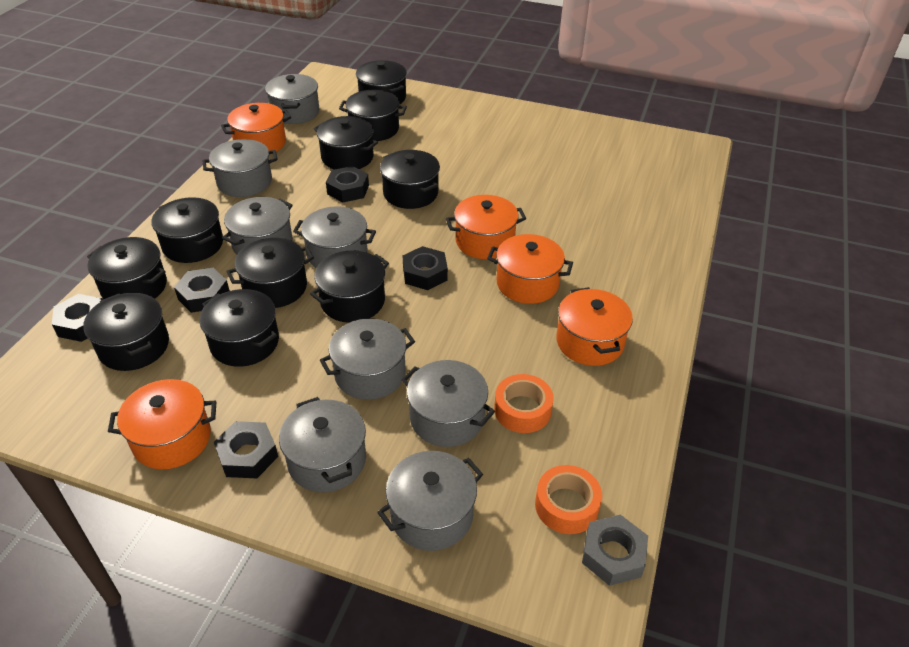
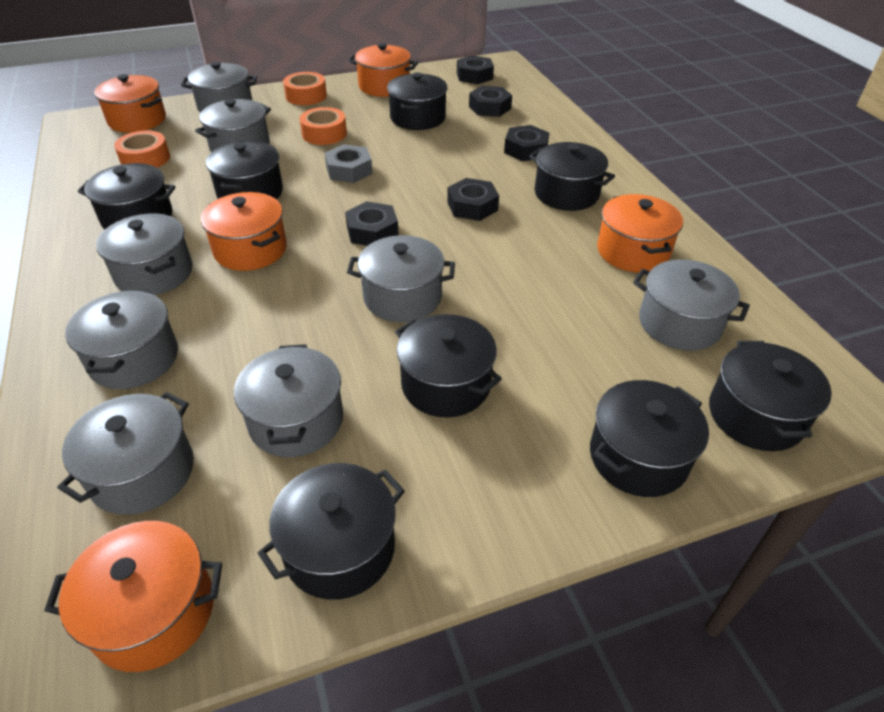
black pot: [83,293,169,371] [87,237,167,299] [152,197,223,263] [199,289,279,367] [226,238,314,308] [310,250,389,323] [314,116,378,170] [339,90,407,141] [356,60,407,105] [380,150,440,209] = 10 -> [78,163,176,229] [206,141,283,200] [257,463,405,600] [387,73,448,130] [395,314,502,417] [529,142,615,211] [590,380,709,497] [709,341,832,451] = 8
orange tape: [494,374,554,433] [535,465,602,534] = 2 -> [114,130,170,168] [283,72,327,105] [300,107,347,145] = 3

